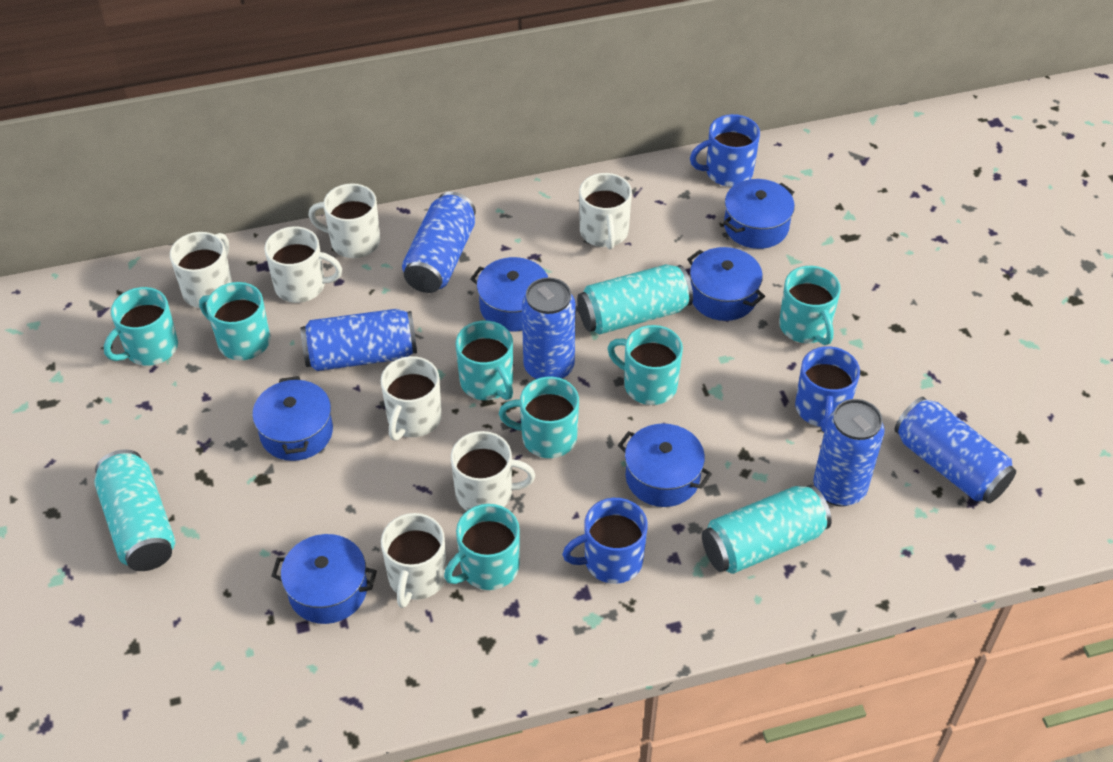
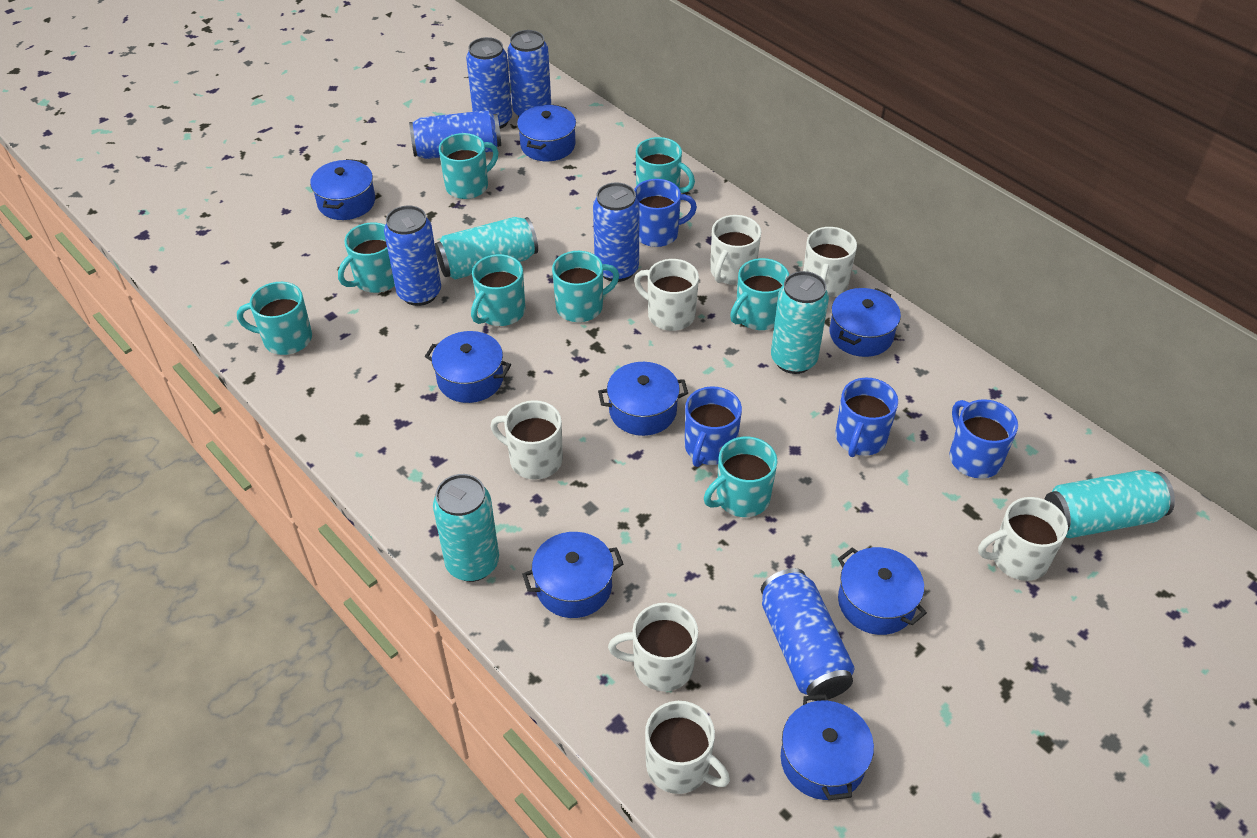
blue can: [300,309,417,371] [402,192,476,293] [522,277,576,379] [814,399,885,506] [895,397,1016,504] = 5 -> [384,206,441,306] [409,110,501,159] [466,37,512,129] [508,30,551,117] [593,182,640,282] [761,568,854,701] = 6
blue mug: [562,498,648,584] [690,114,760,187] [795,346,860,432] = 3 -> [634,179,697,247] [685,386,742,467] [835,377,898,457] [949,399,1018,479] = 4
blue pot: [252,376,333,461] [271,534,377,624] [470,257,548,331] [618,424,712,507] [687,247,765,321] [723,179,795,249] = 6 -> [310,159,375,220] [425,331,511,403] [517,105,576,161] [522,532,623,618] [598,362,688,436] [781,694,874,800] [830,288,901,357] [838,547,927,635] = 8
turquoise can: [94,449,175,571] [577,264,693,335] [702,485,832,574] = 3 -> [433,474,499,582] [435,217,538,280] [771,271,829,374] [1045,470,1175,538] = 4
turquoise mug: [104,287,178,366] [199,282,270,360] [444,504,520,590] [456,321,513,400] [499,377,579,458] [607,325,683,405] [779,266,841,345] = 7 -> [237,282,312,355] [338,222,395,293] [439,133,498,199] [471,254,525,326] [552,251,619,322] [636,137,695,193] [704,436,777,517] [730,258,789,330] = 8

